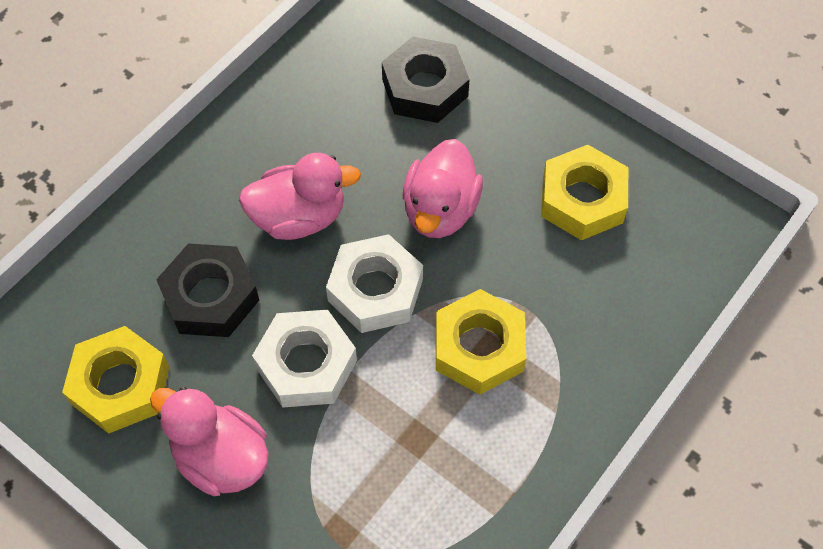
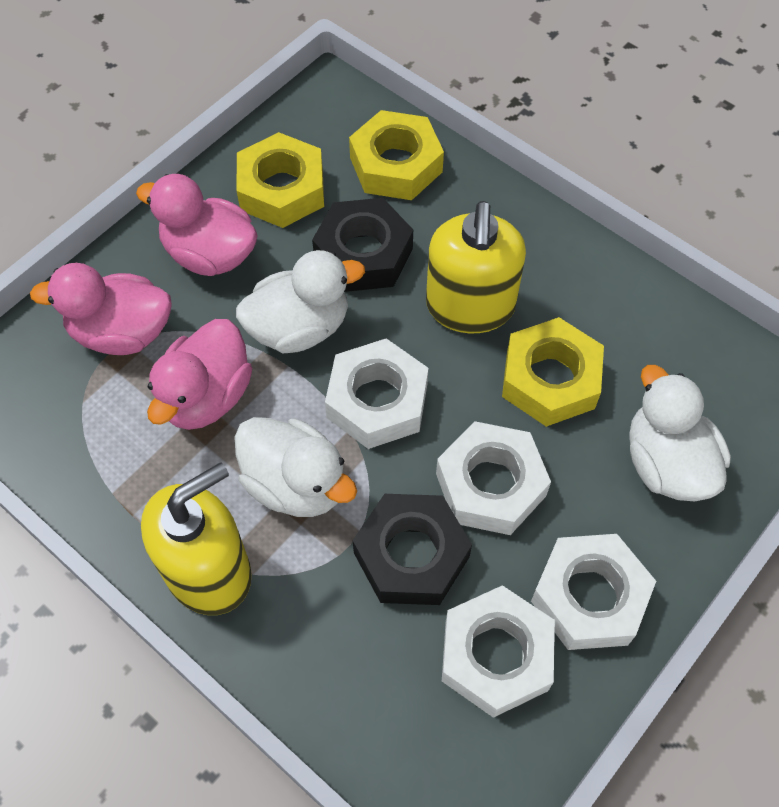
white duck: none = 0 -> [234,417,357,517] [236,250,365,353] [629,365,731,501] = 3
white nut: [252,310,357,407] [326,234,423,333] = 2 -> [325,338,429,449] [436,421,551,535] [442,585,555,718] [531,534,656,650] = 4
yellow soap dispenser: none = 0 -> [141,463,252,615] [426,201,526,333] = 2

